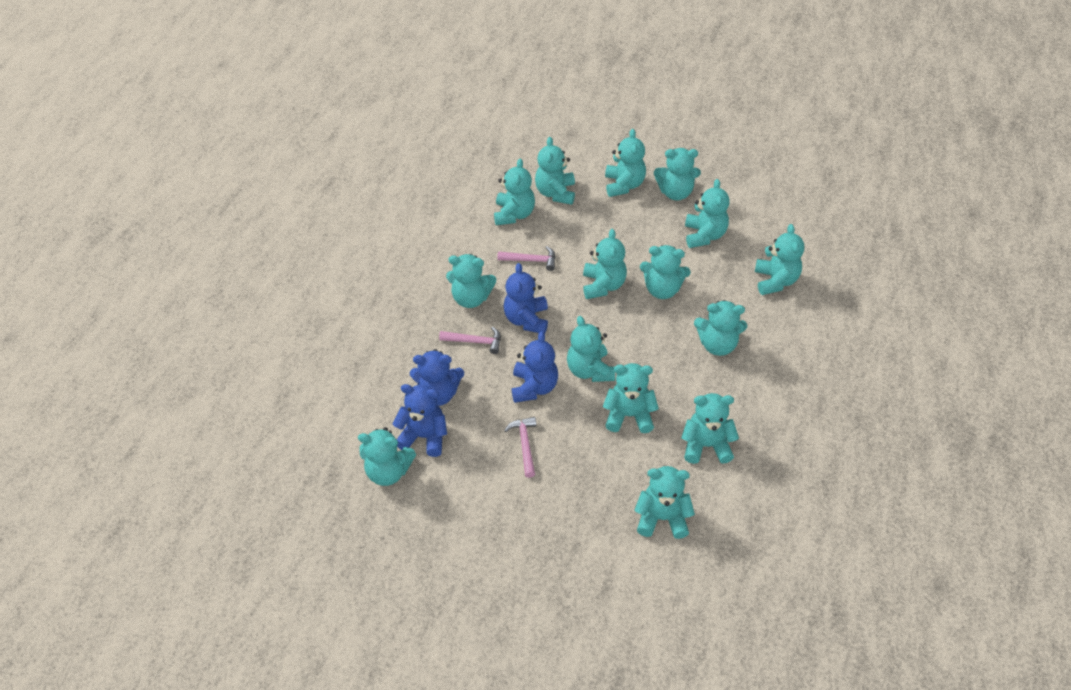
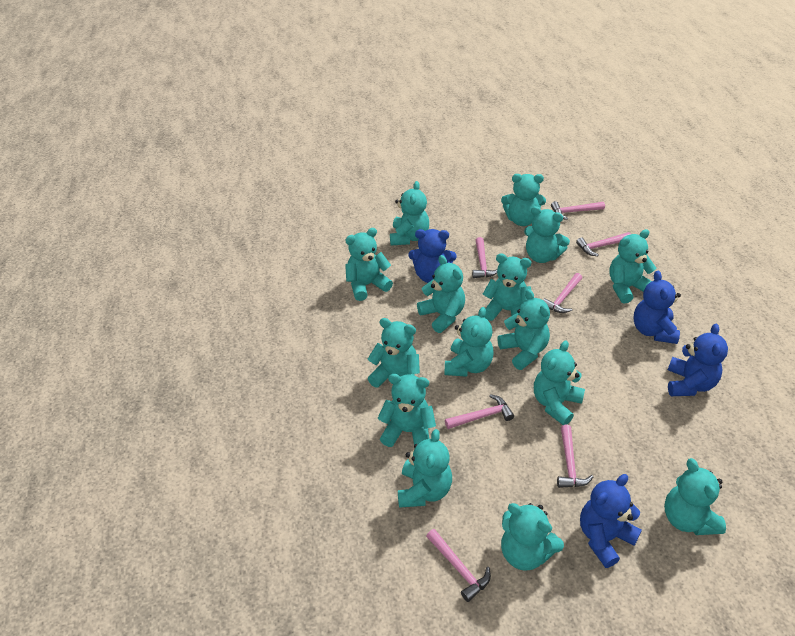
pink hammer: [439,326,501,354] [497,246,555,271] [504,417,536,478] = 3 -> [426,529,491,602] [445,394,514,429] [472,237,497,278] [543,273,582,313] [551,201,605,220] [557,425,593,488] [576,232,631,256] = 7

